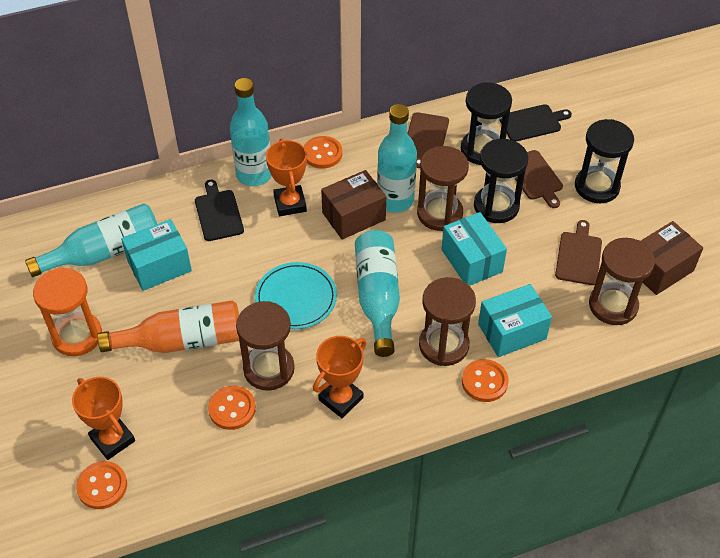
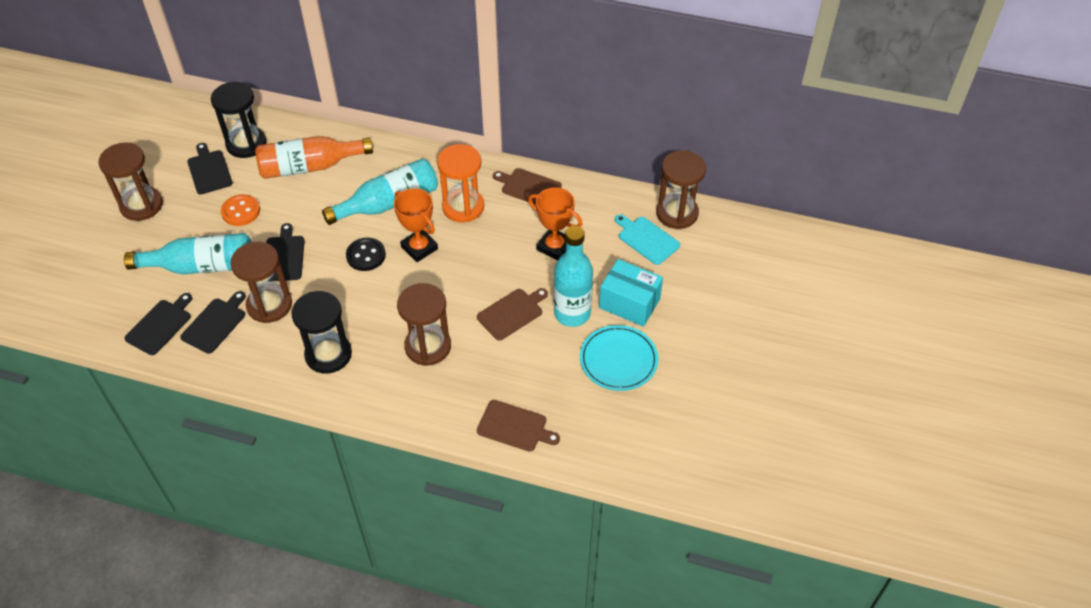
black button: none = 0 -> [346,238,386,271] = 1
black cutting board: [195,180,244,241] [499,104,572,142] = 2 -> [125,293,192,355] [180,291,246,354] [187,143,233,194] [266,223,305,281] = 4
black hourglass: [461,82,512,165] [474,139,528,223] [575,119,634,203] = 3 -> [211,82,267,158] [291,291,352,374] = 2
brown box: [321,170,386,240] [641,221,703,295] = 2 -> none = 0
orange button: [76,461,127,509] [208,386,256,430] [304,136,342,169] [462,359,509,402] = 4 -> [221,194,260,226] = 1
orange trophy: [72,377,135,460] [266,138,307,216] [313,336,367,418] = 3 -> [394,188,438,262] [528,187,583,260] = 2
turquoise bottle: [25,203,157,277] [230,78,271,186] [355,230,400,357] [377,104,417,212] = 4 -> [124,233,251,274] [322,158,438,225] [554,226,593,327] = 3
turquoise box: [121,219,192,291] [441,212,507,286] [478,284,552,357] = 3 -> [599,259,663,327] = 1
turquoise cutting board: none = 0 -> [615,214,680,265] = 1

